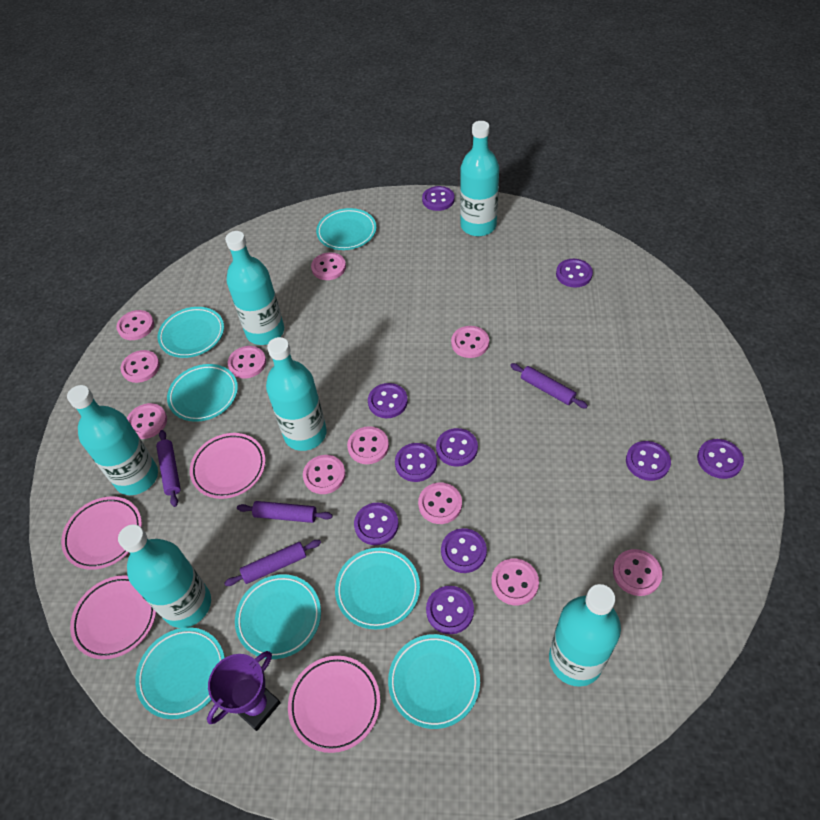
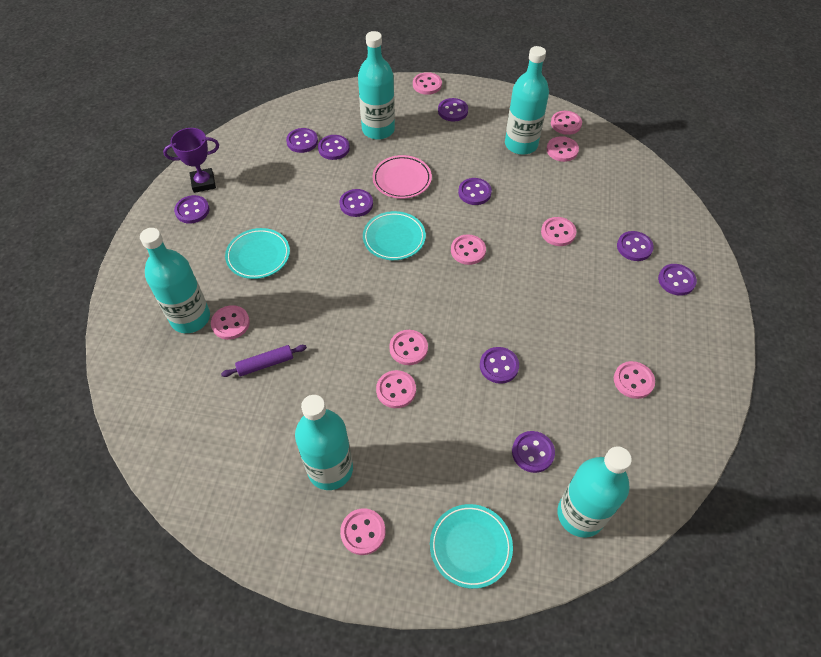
pink button: [117,310,154,340] [121,350,160,383] [127,403,167,439] [228,346,266,378] [303,455,346,494] [311,252,346,280] [347,426,389,464] [418,483,462,524] [451,326,489,358] [491,559,539,605] [613,549,662,596] = 11 -> [211,305,250,340] [340,508,386,555] [376,370,416,408] [389,330,428,365] [413,72,442,95] [451,234,486,265] [541,217,577,246] [546,136,579,162] [551,111,582,135] [614,361,655,399] = 10
pink plate: [61,497,142,570] [70,575,156,659] [190,433,266,499] [288,656,380,753] = 4 -> [373,155,432,199] = 1
purple rolling pin: [156,430,181,507] [224,540,321,586] [237,501,332,523] [510,363,588,409] = 4 -> [221,345,307,377] = 1
turquoise bottle: [67,385,158,495] [118,524,211,628] [225,231,284,345] [266,337,327,451] [460,121,499,236] [549,584,621,687] = 6 -> [140,228,210,333] [295,395,353,490] [358,31,395,140] [505,46,549,155] [558,446,632,538] = 5
turquoise plate: [135,627,225,719] [158,307,224,358] [167,364,238,422] [235,574,321,659] [316,208,376,250] [335,548,420,629] [388,634,480,729] = 7 -> [225,228,290,279] [363,211,426,260] [430,504,513,589] = 3

